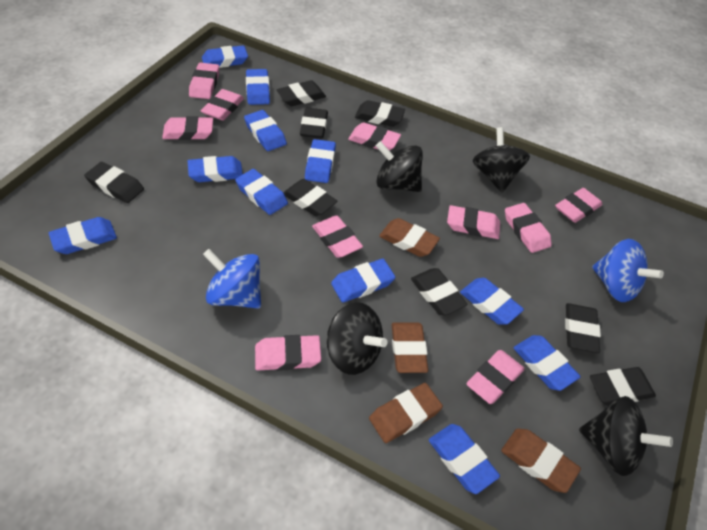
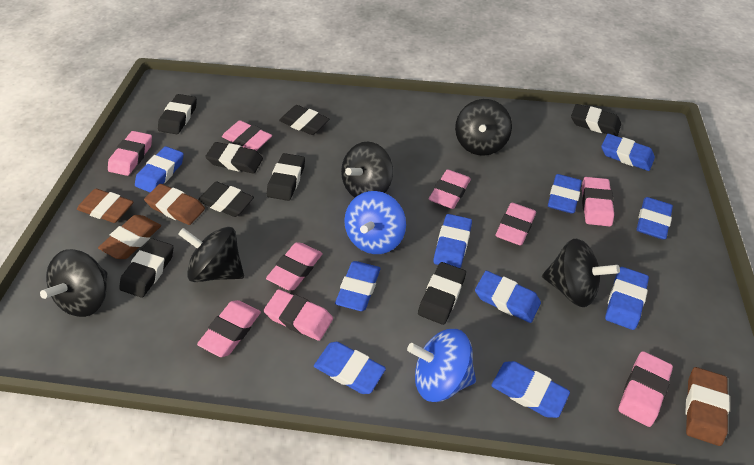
black spinning top: [327,302,388,375] [376,141,423,192] [473,127,530,192] [579,396,673,476] = 4 -> [40,249,108,317] [178,227,244,282] [341,141,393,198] [455,99,512,156] [542,239,620,307] = 5
blue eraser: [49,217,117,254] [188,156,243,182] [202,45,248,68] [235,169,288,215] [244,110,287,151] [246,69,270,105] [305,139,336,183] [331,259,395,303] [429,424,500,494] [460,278,524,325] [513,335,581,391] = 11 -> [135,146,184,192] [314,342,386,394] [335,261,380,311] [433,214,472,268] [475,271,541,323] [491,361,570,418] [548,174,582,214] [601,134,655,171] [605,267,649,330] [637,197,673,239] = 10
pink eraser: [162,116,213,140] [189,63,219,99] [201,89,244,120] [255,335,321,371] [312,215,363,258] [348,122,401,151] [447,205,500,239] [466,350,525,404] [505,203,552,253] [555,188,603,223] = 10 -> [108,131,152,176] [197,300,261,357] [222,121,272,151] [263,289,333,341] [266,242,323,290] [429,169,471,209] [495,203,536,246] [582,177,614,226] [618,351,673,427] = 9

